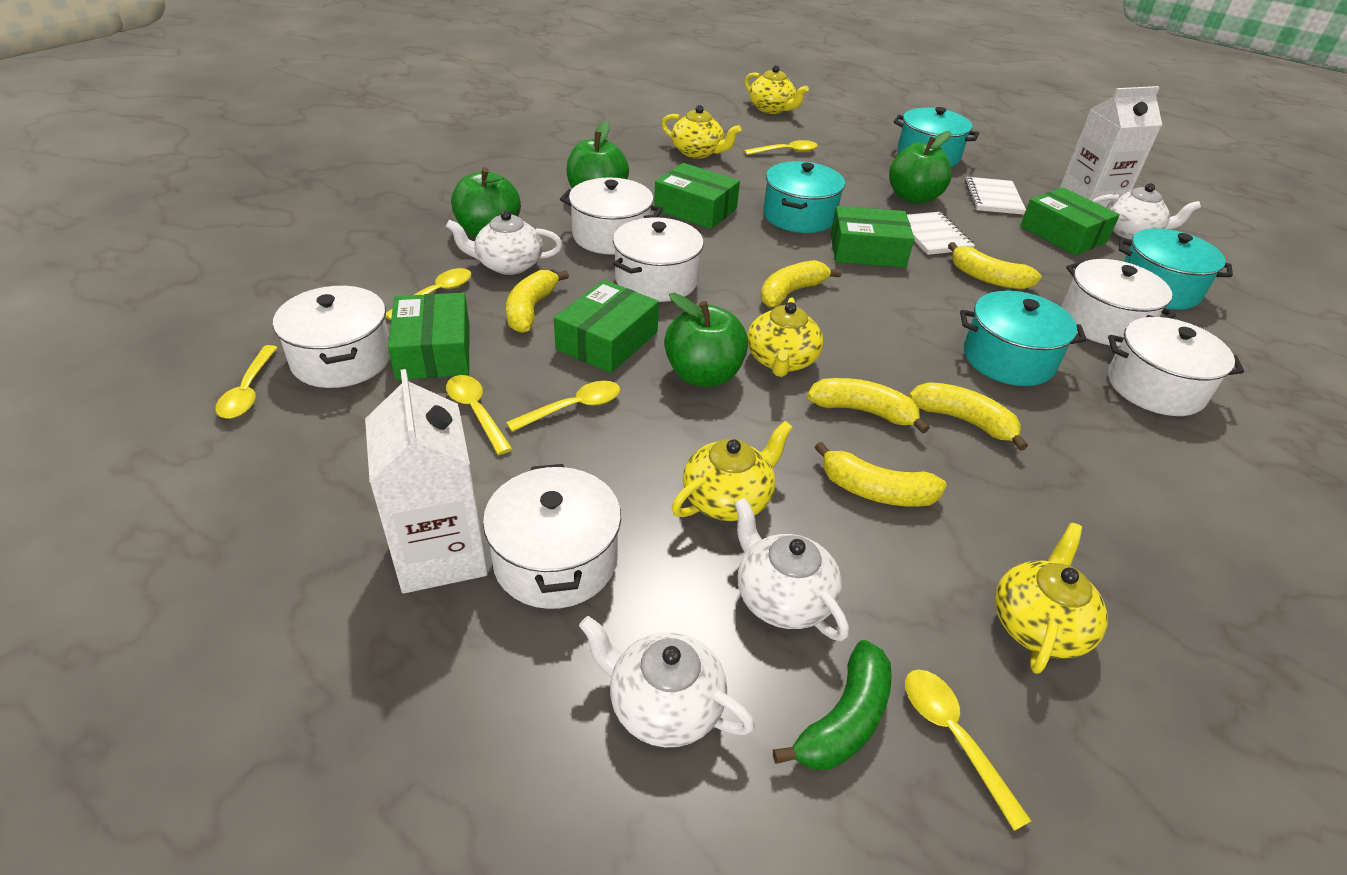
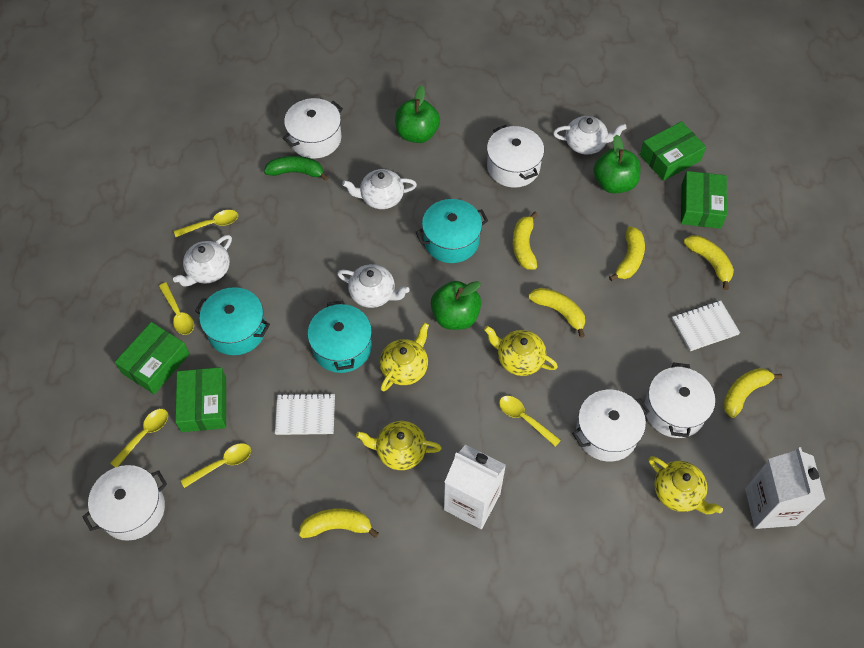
green apple: [451,167,521,238] [567,121,629,189] [664,293,748,387] [889,131,952,204] = 4 -> [395,85,440,143] [431,281,481,330] [593,135,641,193] = 3
green box: [388,293,469,380] [554,280,659,373] [654,163,740,229] [831,206,914,268] [1020,187,1120,255] = 5 -> [115,322,190,394] [175,367,226,432] [640,121,706,181] [681,171,727,229] = 4
turquoise pot: [763,161,845,233] [893,107,979,167] [960,291,1087,386] [1119,229,1233,309] = 4 -> [195,287,270,355] [308,300,372,373] [416,199,488,263] = 3
white pot: [273,286,390,388] [483,464,621,609] [560,177,663,255] [613,217,704,302] [1061,259,1176,347] [1108,317,1244,416] = 6 -> [83,465,167,541] [283,98,343,159] [487,125,544,188] [572,390,650,462] [645,362,715,438] = 5
yellow spoon: [215,345,278,419] [385,268,471,320] [446,375,513,455] [506,381,620,432] [744,140,818,155] [905,670,1031,831] = 6 -> [111,409,168,467] [159,282,194,335] [174,210,238,237] [181,443,251,488] [499,396,561,447] = 5
yellow teapot: [661,105,741,158] [672,421,793,521] [744,65,809,114] [747,298,823,377] [995,523,1108,674] = 5 -> [356,421,442,470] [380,322,429,392] [484,326,558,376] [649,456,723,514] = 4

